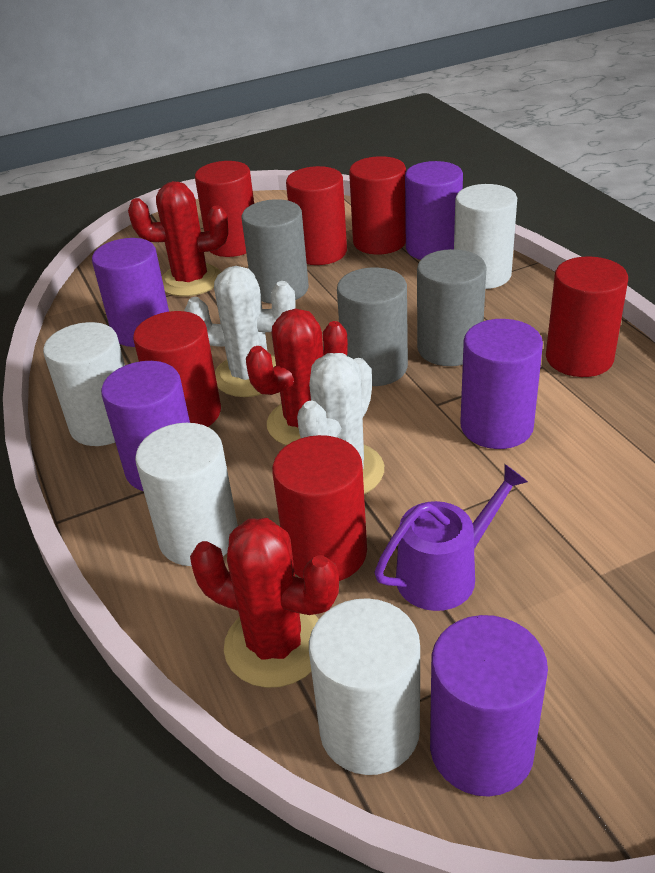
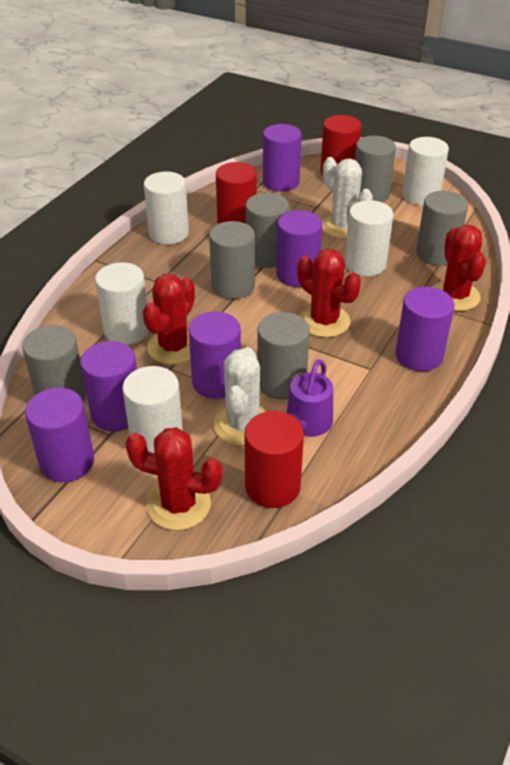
grey cylinder: [242,199,309,304] [337,267,408,386] [417,249,487,366] = 3 -> [22,325,86,402] [209,221,255,299] [246,193,289,268] [257,312,310,400] [355,136,396,203] [416,191,468,266] = 6
purple cylinder: [92,238,169,347] [101,361,190,491] [405,161,463,260] [430,615,548,796] [460,319,543,449] = 5 -> [25,388,94,482] [80,341,137,431] [189,311,241,399] [263,124,302,192] [277,210,322,287] [395,287,454,371] = 6
red cactus: [128,181,228,297] [190,518,339,688] [246,309,348,446] = 3 -> [125,427,223,530] [143,274,195,365] [297,249,361,338] [433,225,486,311] = 4
red cylinder: [133,311,221,427] [195,161,254,257] [272,435,367,581] [286,166,347,265] [349,156,406,255] [546,256,628,377] = 6 -> [216,162,257,224] [244,411,304,508] [320,115,361,176] = 3
white cylinder: [43,322,125,446] [135,423,238,566] [309,598,420,775] [454,184,517,289] = 4 -> [95,262,149,345] [122,366,183,453] [144,172,189,244] [345,200,393,276] [402,137,449,206] = 5

